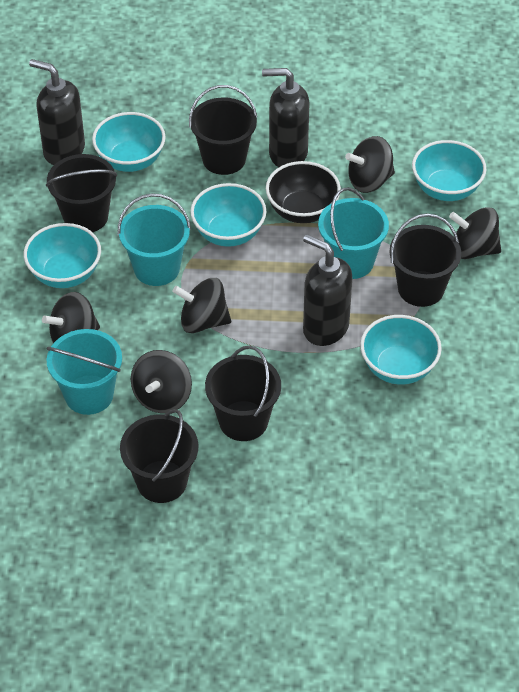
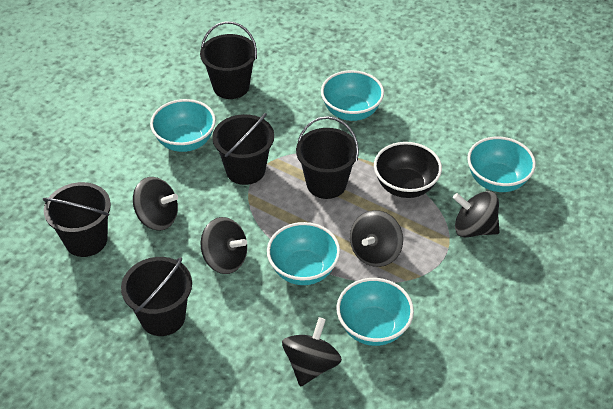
black soap dispenser: [29,59,85,165] [262,68,309,167] [303,234,352,346] = 3 -> none = 0
turquoise bucket: [47,329,122,415] [117,193,191,286] [318,187,389,279] = 3 -> none = 0

